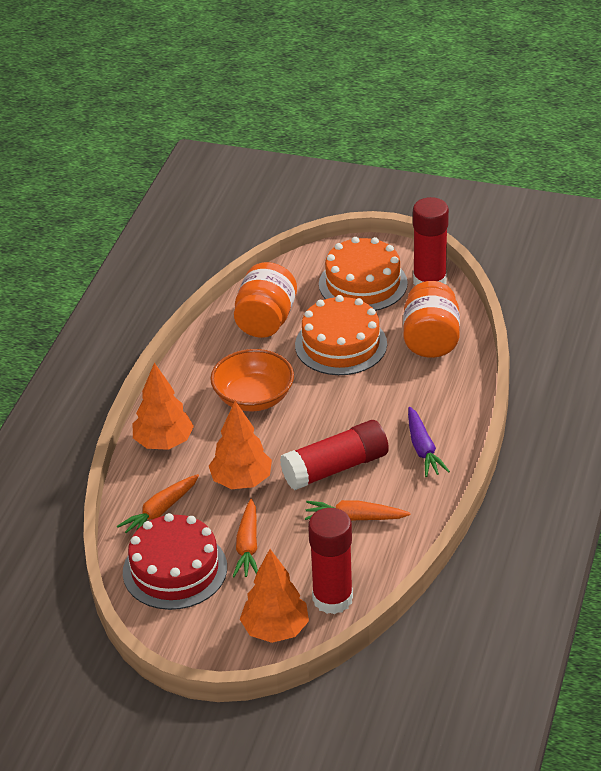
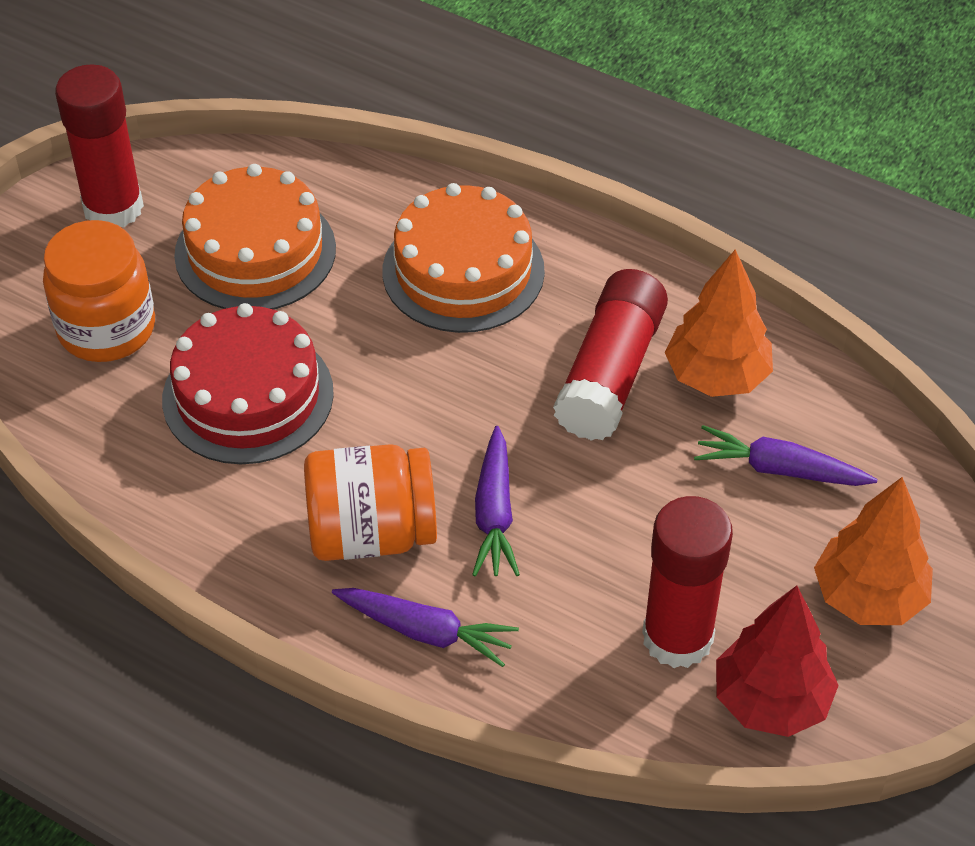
orange bowl: [210,349,294,411] = 1 -> none = 0
orange carrot: [117,474,199,533] [232,499,258,577] [305,500,410,521] = 3 -> none = 0
orange tree: [133,363,194,450] [209,401,272,489] [240,549,309,643] = 3 -> [665,249,773,397] [814,477,933,625] = 2
purple carrot: [408,407,450,477] = 1 -> [332,588,519,667] [472,426,520,576] [694,425,877,486] = 3
red tree: none = 0 -> [716,586,839,737] = 1

